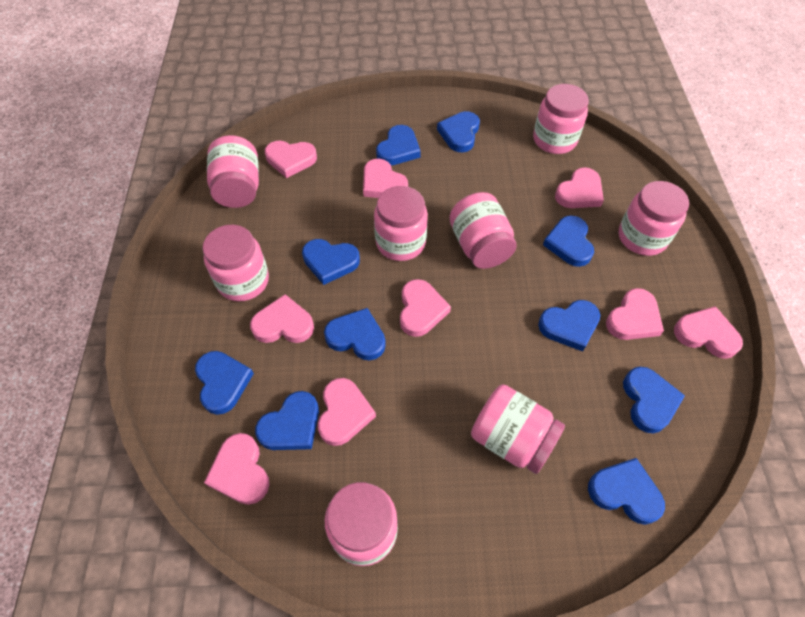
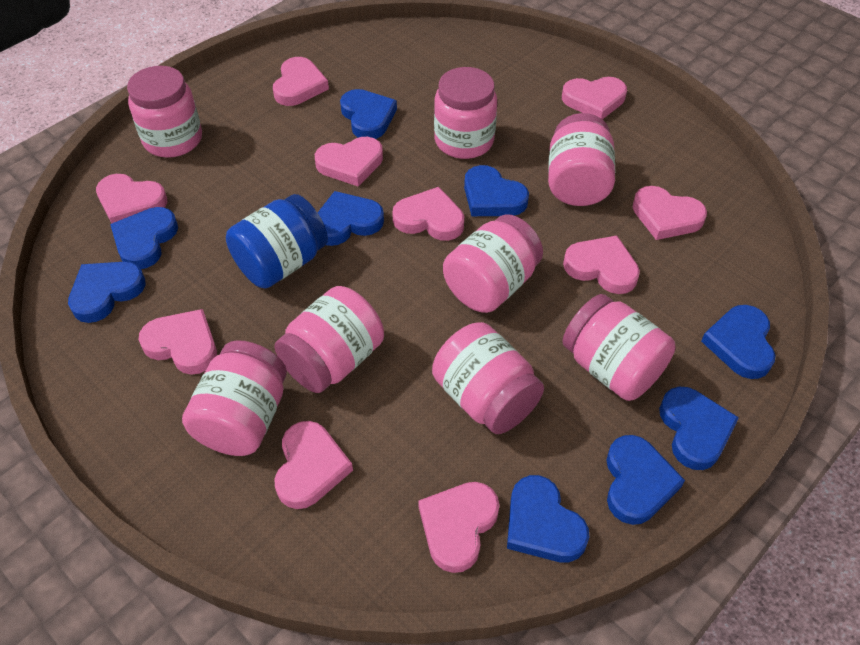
blue heart: [195,351,254,415] [255,391,319,450] [302,239,360,285] [324,308,386,360] [376,125,421,165] [437,111,480,152] [538,300,600,352] [543,216,594,267] [588,458,665,525] [623,367,685,433] = 10 -> [68,261,146,323] [110,207,178,269] [318,191,384,246] [340,89,397,139] [464,165,529,216] [507,475,589,562] [606,435,685,525] [659,387,739,470] [701,305,776,379] = 9
blue jar: none = 0 -> [226,194,328,289] = 1
pink heart: [204,433,269,505] [250,294,314,343] [265,140,317,178] [318,378,376,446] [363,159,408,198] [400,279,451,337] [555,167,604,208] [606,288,664,340] [674,306,743,359] = 9 -> [96,174,167,223] [139,309,217,375] [273,57,329,106] [274,421,353,509] [315,137,383,186] [392,187,464,241] [418,482,500,573] [562,77,627,120] [563,236,640,294] [633,186,707,240] = 10

